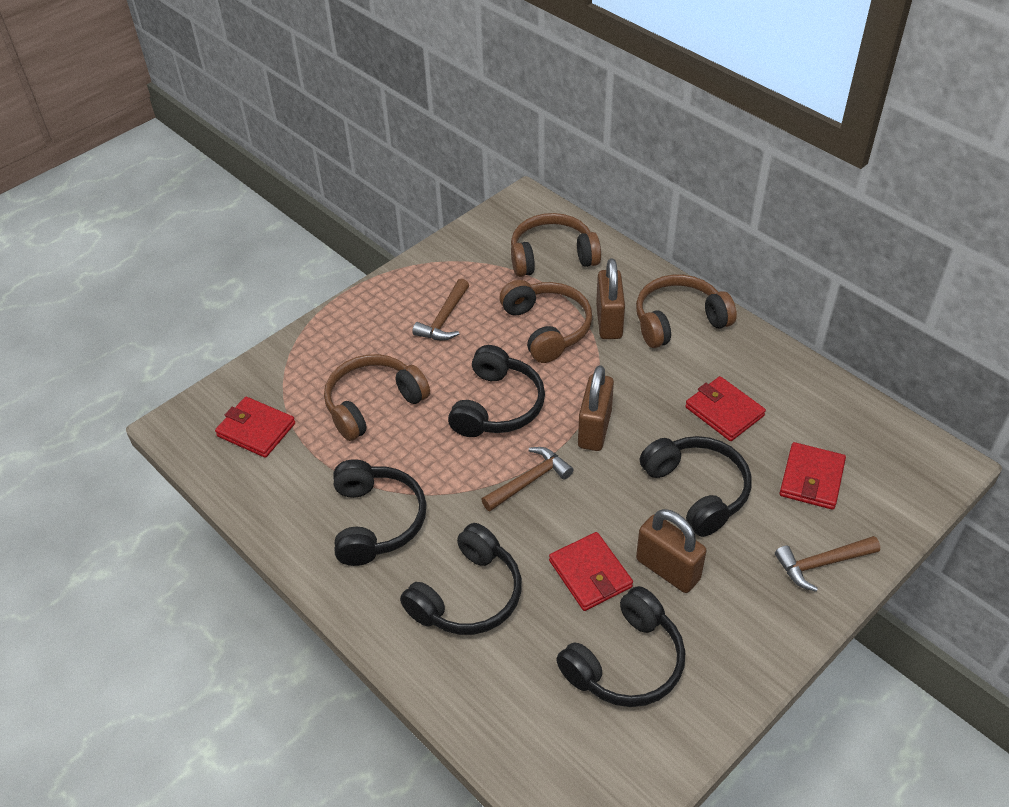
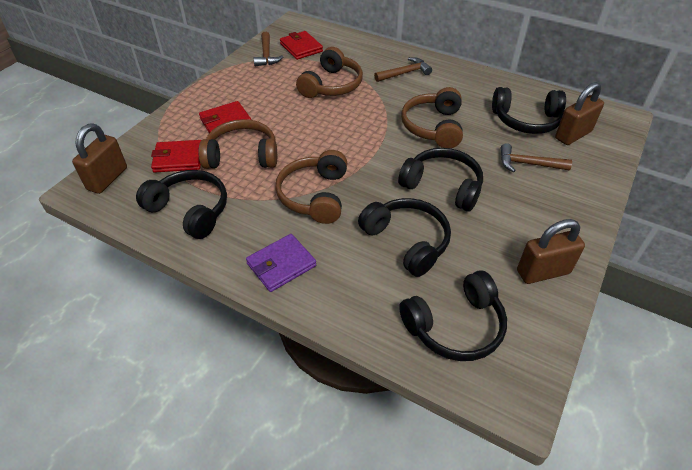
purple wallet: none = 0 -> [246,234,316,292] = 1
red wallet: [215,397,295,458] [549,532,633,611] [685,376,766,441] [779,442,846,510] = 4 -> [151,140,201,173] [199,101,251,133] [280,31,323,60] = 3

